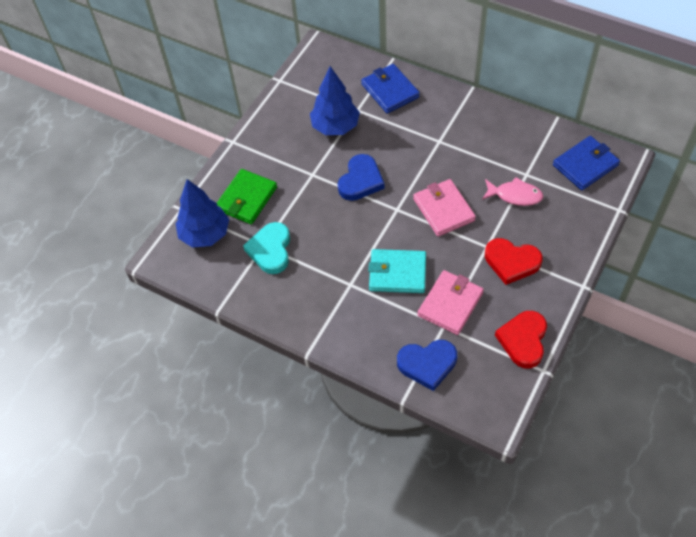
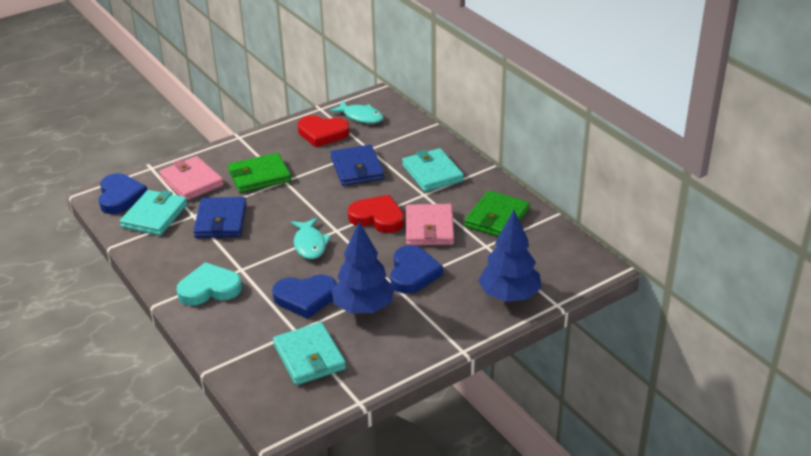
blue heart: [338,154,384,201] [397,340,457,391] = 2 -> [98,173,147,214] [272,274,337,319] [390,245,443,294] = 3
green wallet: [217,169,277,224] = 1 -> [228,153,291,193] [464,191,529,237] = 2
pink fish: [482,177,543,206] = 1 -> none = 0
turquoise fish: none = 0 -> [291,218,331,259] [329,101,383,123] = 2
turquoise wallet: [368,249,426,293] = 1 -> [120,190,188,236] [273,322,346,385] [402,148,464,192] = 3

